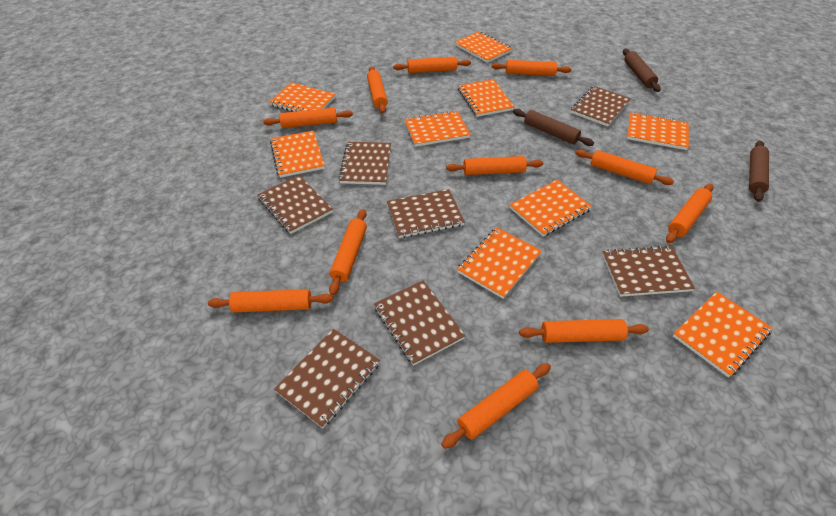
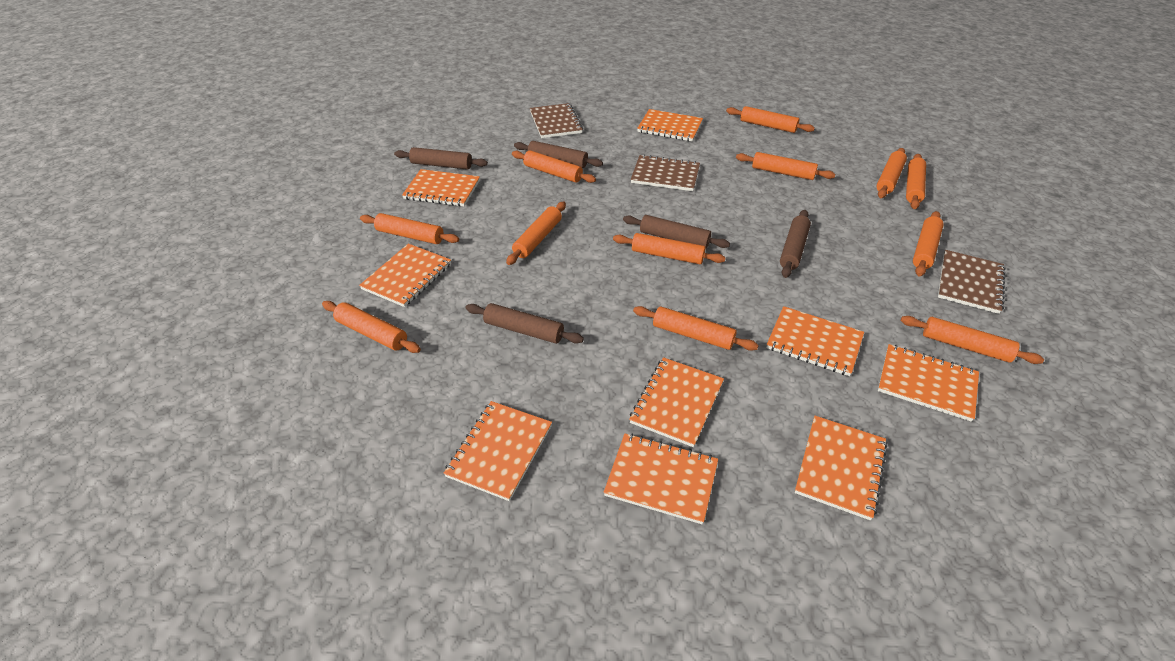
brown notebook: [257,175,333,234] [274,329,380,428] [338,142,391,185] [374,281,466,366] [387,189,465,238] [570,86,631,127] [602,245,695,297] = 7 -> [530,103,583,138] [631,154,700,191] [938,250,1005,314] = 3
brown rolling pin: [513,109,594,146] [623,49,661,92] [749,140,769,202] = 3 -> [394,147,488,169] [466,303,584,344] [514,141,603,168] [623,215,730,249] [780,210,811,278] = 5
orange rolling pin: [208,289,333,312] [263,108,353,128] [329,209,367,295] [367,66,388,113] [393,57,471,73] [441,363,551,449] [446,156,543,175] [492,60,571,76] [519,319,649,343] [575,150,674,185] [666,184,713,243] = 11 -> [322,301,421,353] [360,213,459,244] [506,202,566,265] [512,150,596,183] [613,233,726,264] [633,306,759,351] [726,106,815,133] [736,152,835,180] [877,148,907,198] [900,316,1044,364] [906,154,926,209] [913,211,944,276] = 12

